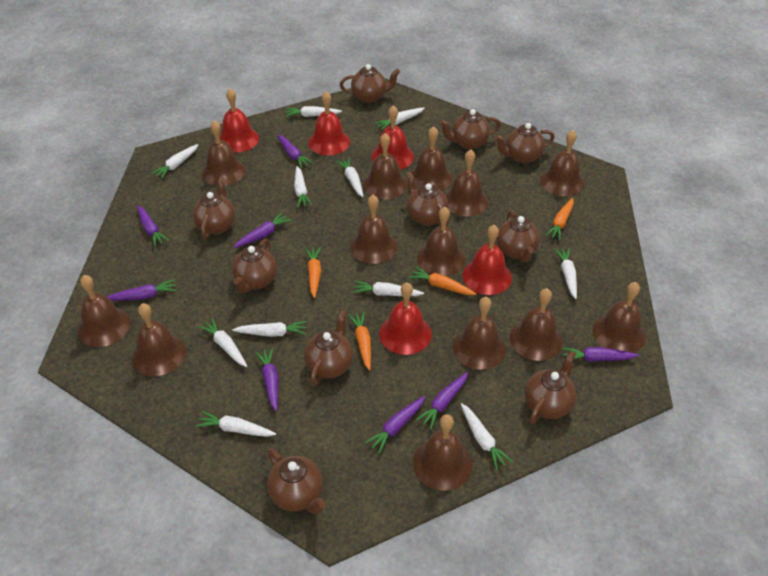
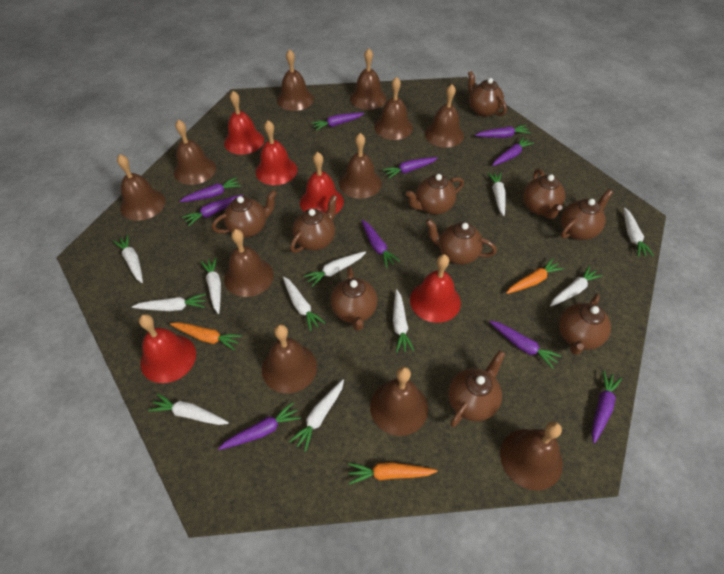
brown bell: [77,275,131,347] [132,303,186,376] [202,120,245,186] [350,195,398,264] [363,133,407,199] [411,126,453,191] [413,414,472,491] [417,207,465,276] [445,149,488,217] [453,297,506,369] [510,288,563,361] [540,130,585,196] [592,282,646,353] = 13 -> [117,154,165,220] [174,120,216,185] [224,229,274,297] [262,324,317,394] [277,49,314,111] [339,133,382,199] [350,48,387,110] [370,367,428,436] [374,77,413,140] [425,84,464,148] [500,422,563,490] = 11
orange carrot: [305,247,321,298] [348,311,371,371] [409,267,477,295] [545,198,574,240] = 4 -> [170,322,242,351] [348,462,438,485] [506,258,564,294] = 3
purple carrot: [107,279,177,301] [137,205,170,247] [234,212,292,248] [255,348,278,411] [277,135,313,169] [365,396,425,454] [416,372,468,430] [562,347,639,362] = 8 -> [179,177,241,202] [182,195,243,226] [218,402,301,450] [311,113,364,131] [361,220,400,268] [383,157,438,179] [475,125,531,138] [490,321,562,369] [492,137,534,166] [592,370,622,444] = 10

